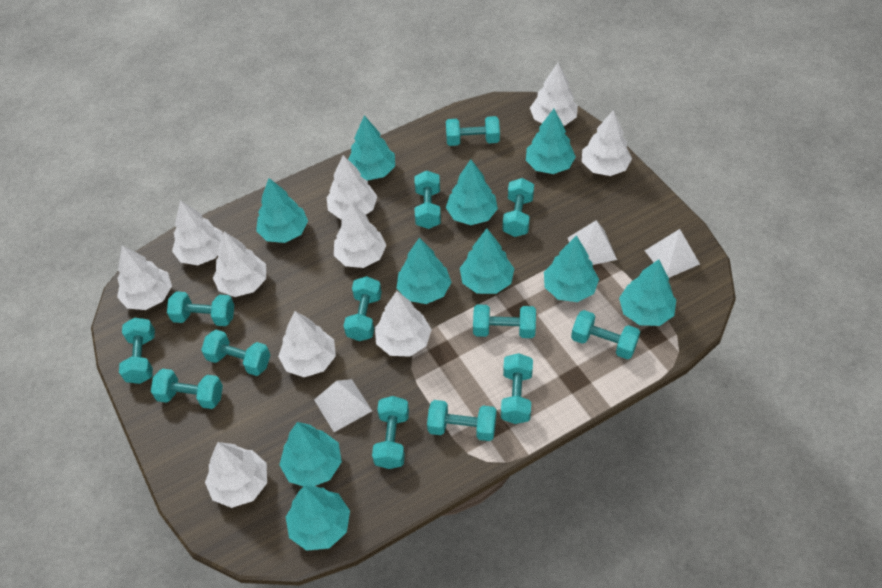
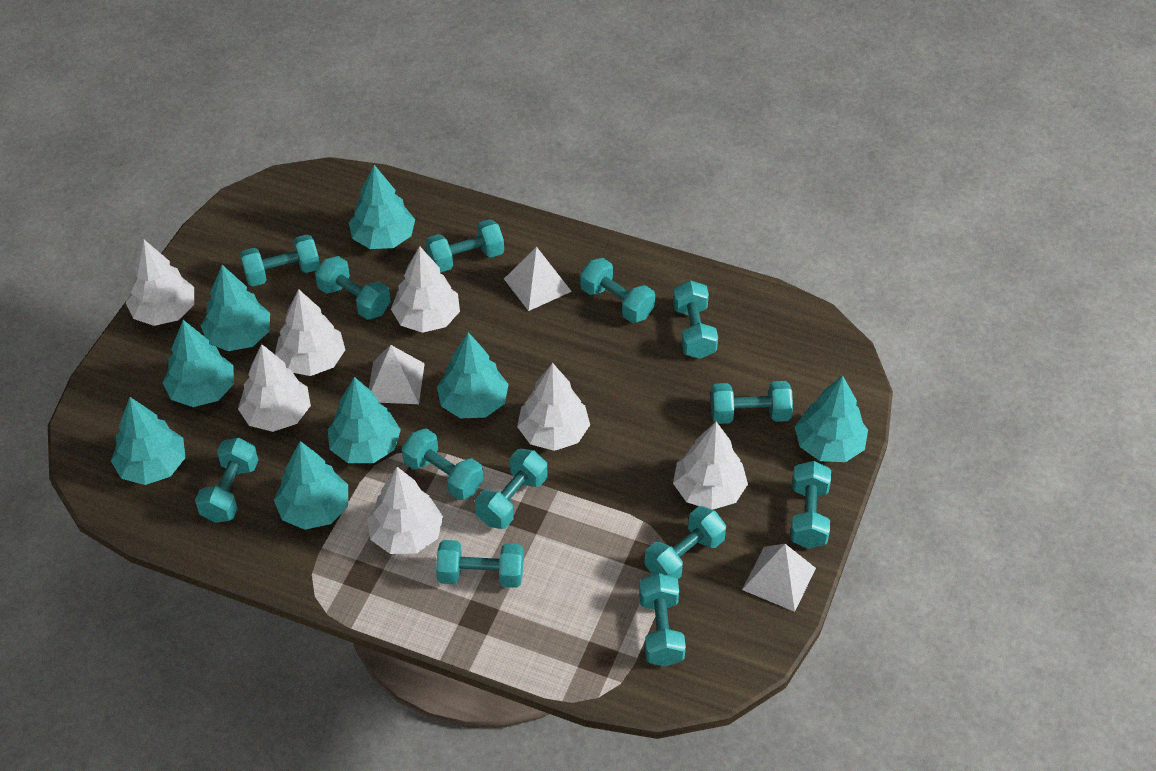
turquoise tree: [256,178,308,243] [279,422,342,487] [286,485,350,551] [348,115,395,181] [397,238,451,304] [446,159,498,225] [460,228,514,294] [526,109,576,174] [544,235,599,302] [619,259,676,326] = 10 -> [111,397,185,485] [162,320,234,407] [201,265,270,351] [274,441,348,530] [328,377,401,463] [349,165,415,249] [437,332,509,418] [795,375,868,462] = 8
white tree: [117,245,172,310] [172,200,223,265] [205,442,267,508] [213,231,266,297] [278,311,336,377] [326,155,377,219] [334,203,386,268] [375,291,432,357] [530,63,578,126] [582,110,632,176] = 10 -> [125,240,194,326] [238,344,311,432] [275,289,345,376] [367,467,443,554] [391,246,460,333] [517,363,590,451] [673,422,748,510] = 7

